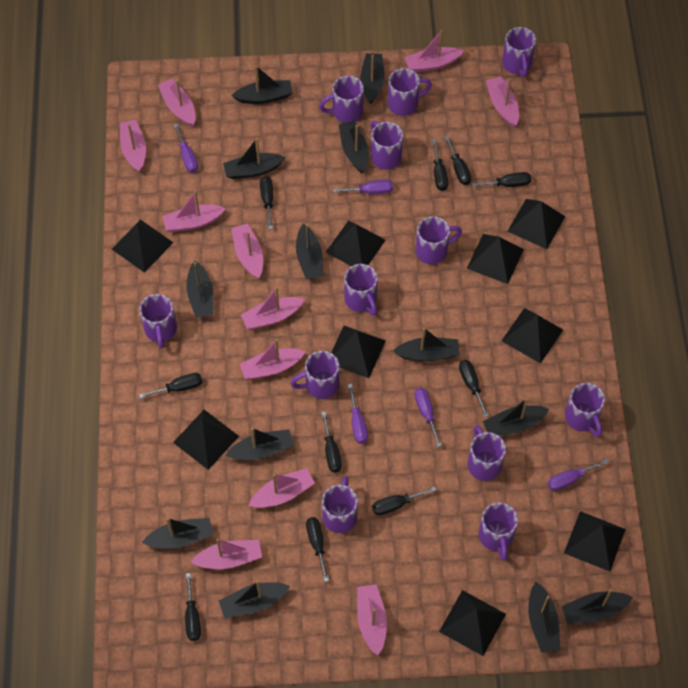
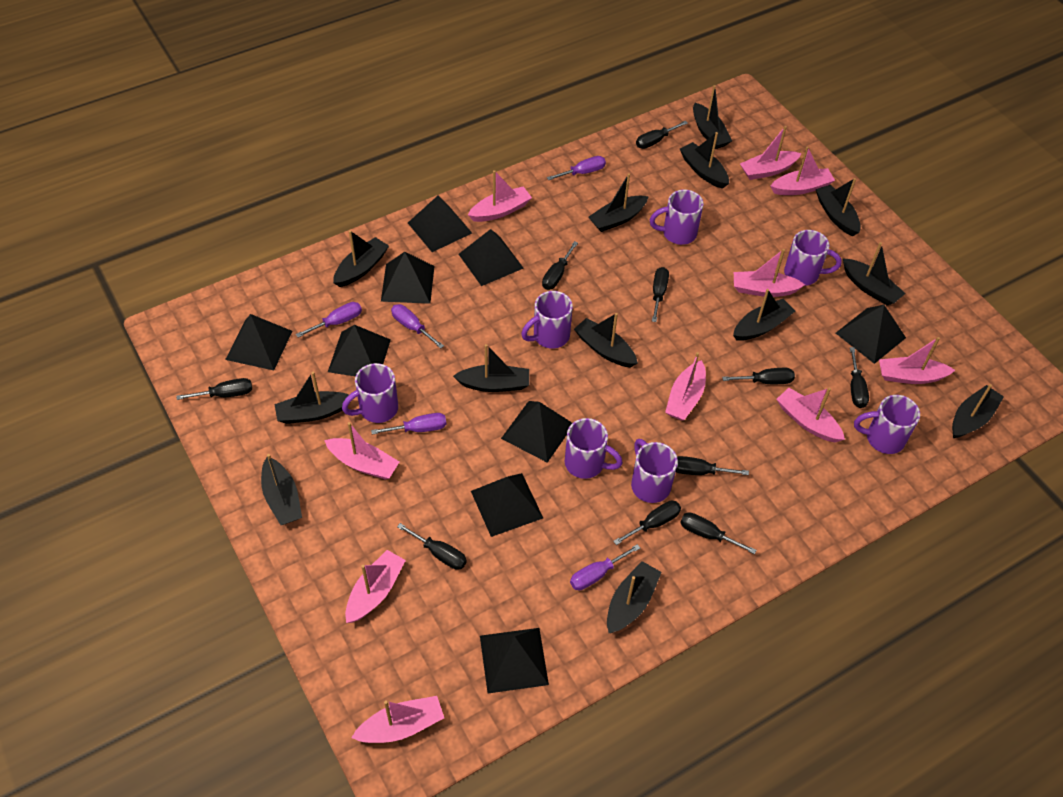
pink boat: [120,120,146,172] [158,79,196,126] [162,191,226,232] [191,539,262,569] [231,223,263,279] [240,339,305,379] [241,287,305,329] [248,468,315,508] [357,584,387,656] [405,30,464,72] [486,76,519,127] = 11 -> [324,422,399,480] [345,550,406,623] [351,696,444,743] [468,170,532,222] [665,352,706,421] [734,249,805,297] [740,126,801,180] [771,146,835,195] [777,388,845,442] [879,337,955,384] = 10
purple mug: [139,294,177,349] [290,351,339,399] [319,76,364,123] [322,476,358,533] [344,264,378,316] [371,121,403,170] [388,68,432,116] [416,216,462,264] [468,425,506,481] [478,502,518,561] [502,27,536,77] [565,383,605,437] = 12 -> [342,363,398,423] [521,291,573,348] [565,418,623,479] [631,439,678,503] [650,190,704,245] [784,230,842,286] [854,395,920,454] = 7

